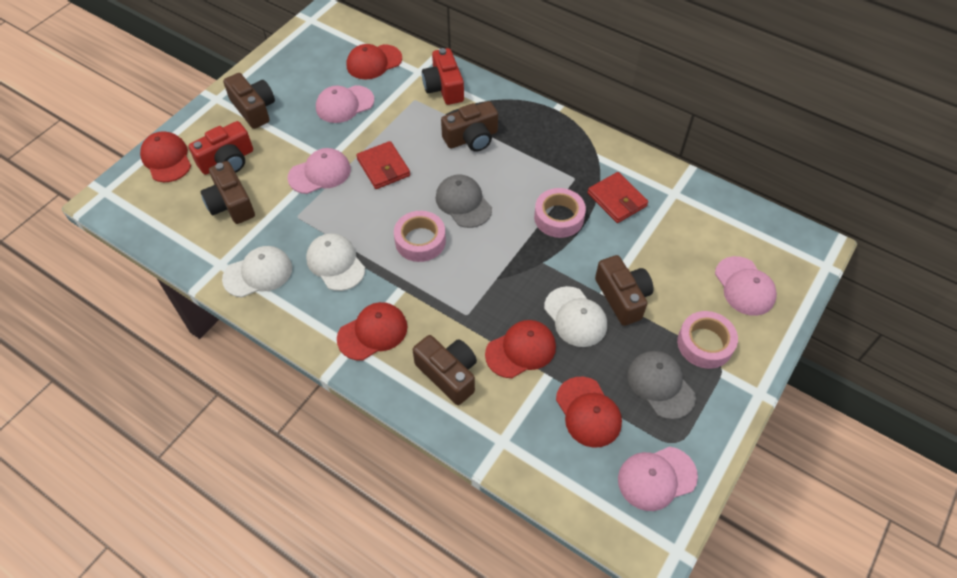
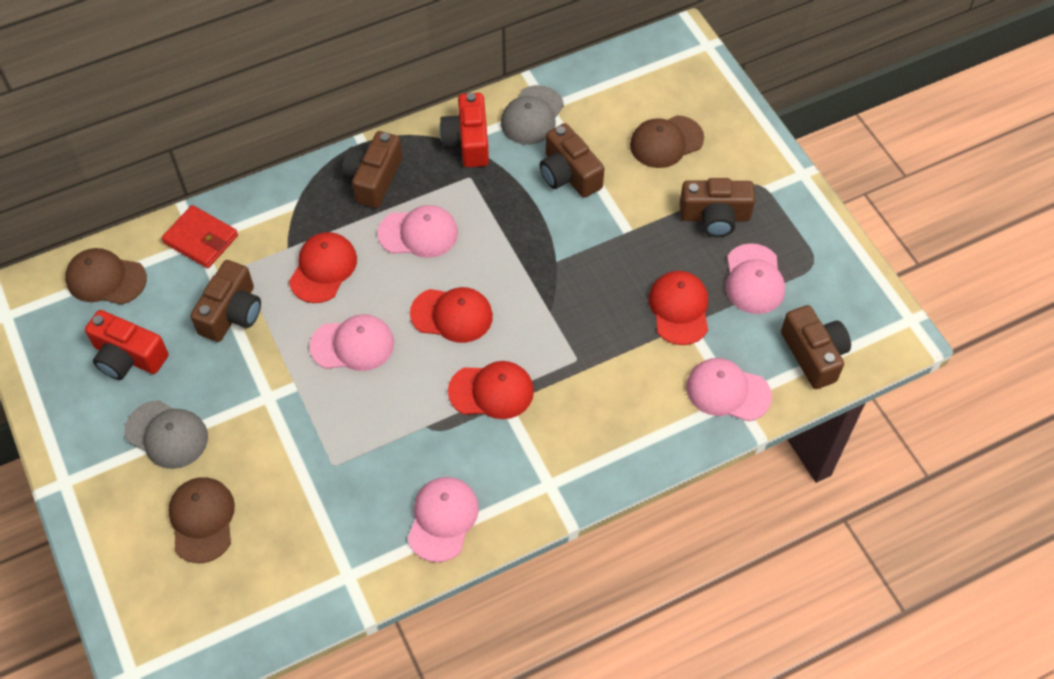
brown cap: none = 0 -> [65,248,147,305] [169,477,235,563] [630,115,704,168] = 3
pink cap: [288,148,351,194] [316,85,374,123] [618,447,698,511] [715,256,777,316] = 4 -> [309,314,394,371] [377,205,458,258] [407,477,479,562] [686,358,772,422] [726,243,785,314] = 5
pink tape: [394,211,446,262] [534,188,586,238] [677,311,738,369] = 3 -> none = 0
red cap: [140,131,191,182] [337,302,407,361] [347,44,402,80] [485,320,556,378] [556,377,622,448] = 5 -> [289,232,357,303] [410,287,493,343] [448,361,534,419] [649,271,708,345] = 4
red wallet: [356,141,410,189] [588,172,648,223] = 2 -> [161,205,238,268] = 1
white cap: [222,246,292,298] [306,233,365,291] [544,286,607,347] = 3 -> none = 0

